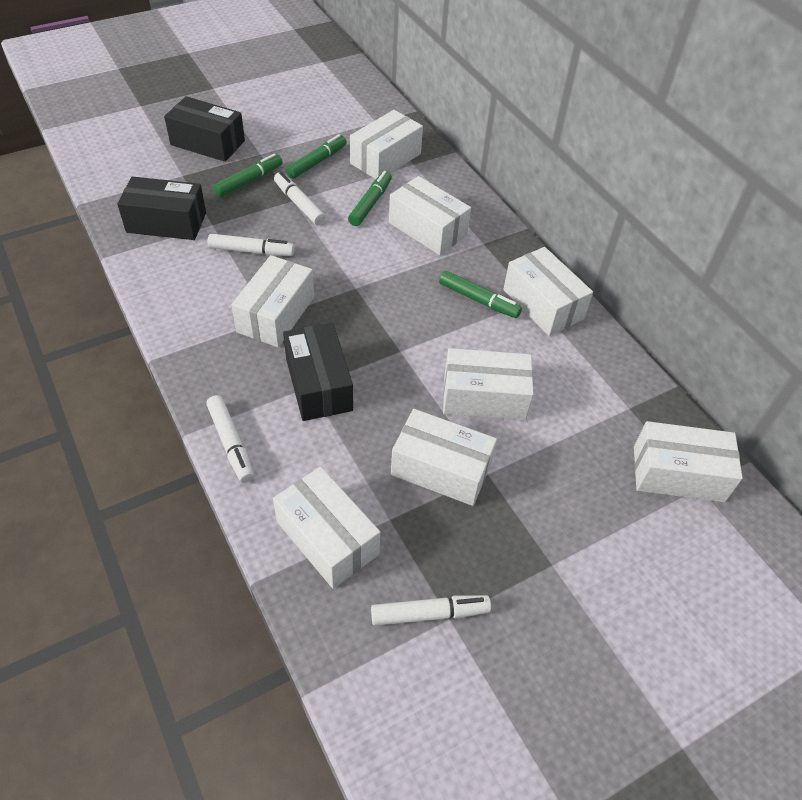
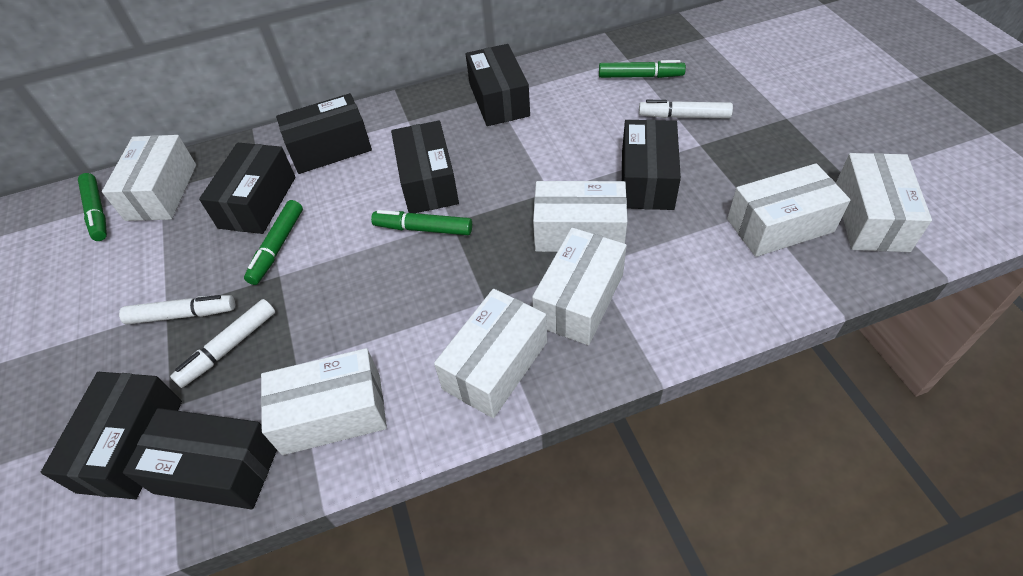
black box: [117,176,206,240] [164,96,245,162] [283,323,353,421] = 3 -> [41,372,182,499] [123,408,277,509] [199,143,295,234] [276,93,372,174] [391,121,459,213] [466,44,530,126] [622,120,681,210] = 7
white box: [231,255,314,347] [273,467,380,589] [350,110,423,179] [389,176,471,255] [391,409,497,506] [443,348,534,421] [503,247,593,336] [634,421,743,502] = 8 -> [102,135,196,221] [261,348,387,455] [434,289,547,418] [532,228,627,345] [533,181,628,252] [727,163,850,257] [836,153,932,252] = 7
white marker: [206,395,254,483] [207,234,294,256] [274,172,326,225] [371,595,491,626] = 4 -> [119,295,235,324] [170,299,275,388] [639,100,733,119] = 3

